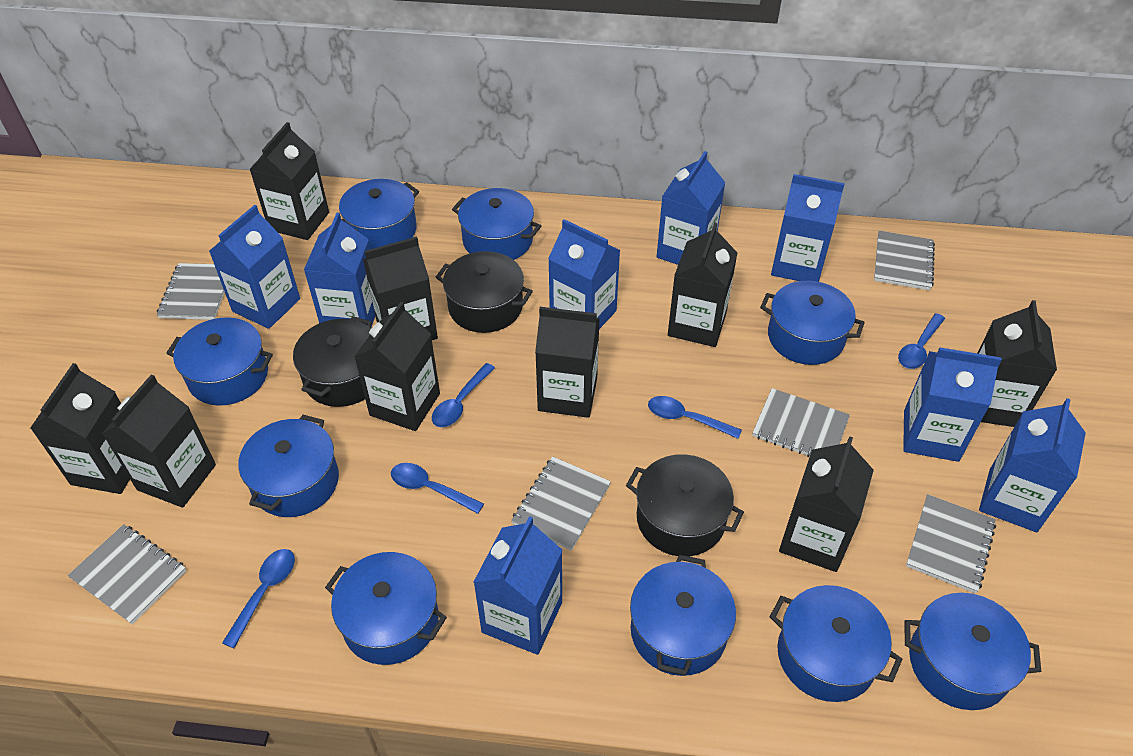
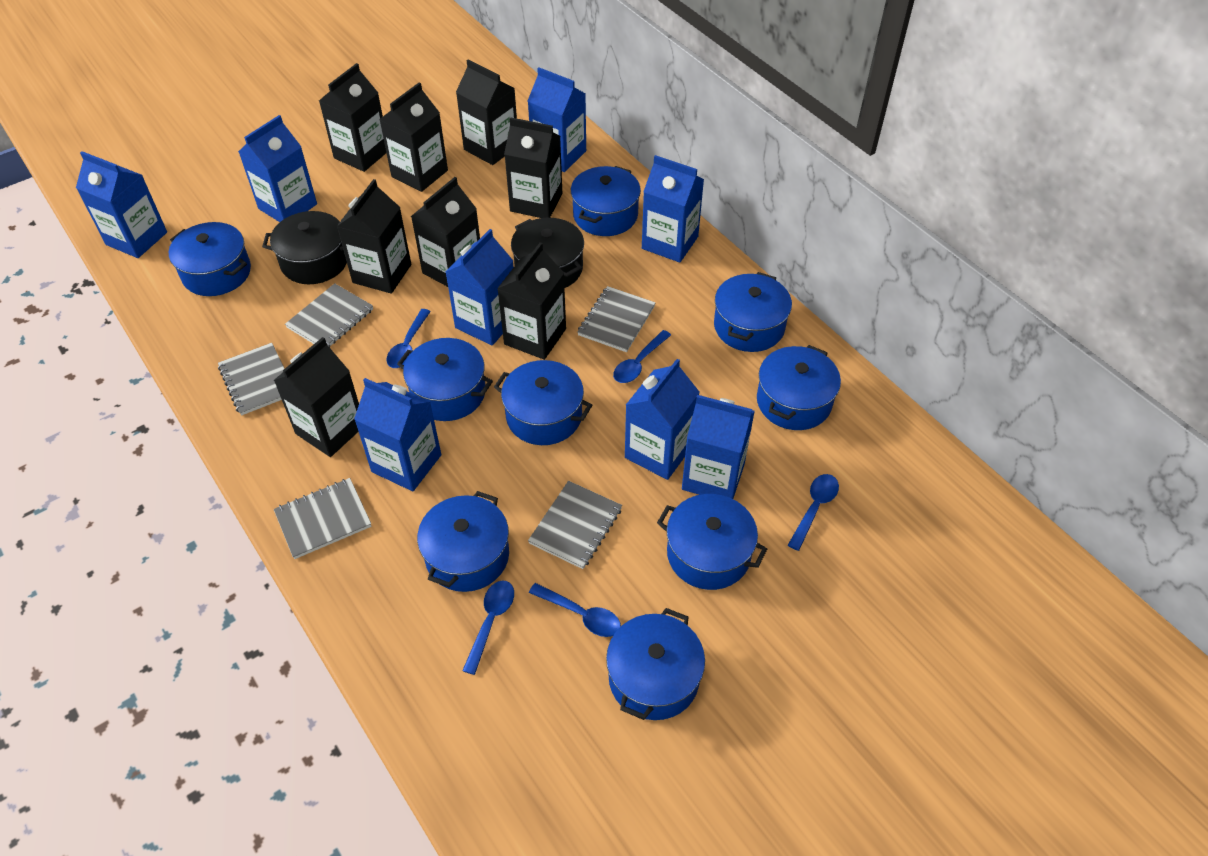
black carton: [30,363,130,494] [102,375,216,508] [249,122,329,240] [354,302,440,431] [363,237,438,340] [535,307,600,418] [668,222,737,347] [779,436,874,572] [977,300,1057,427] = 9 -> [274,337,359,457] [319,63,386,172] [337,179,411,294] [379,82,448,192] [411,177,480,287] [456,59,517,165] [497,242,566,360] [504,117,562,218] = 8
black pot: [293,316,372,407] [435,251,533,333] [626,454,744,557] = 3 -> [262,211,347,284] [511,218,584,288] = 2
grey notebook: [68,524,186,624] [157,263,225,320] [511,456,611,551] [753,388,850,457] [874,231,935,290] [906,494,996,594] = 6 -> [218,343,285,416] [274,478,372,559] [285,283,373,348] [528,481,622,569] [578,286,656,352] = 5

